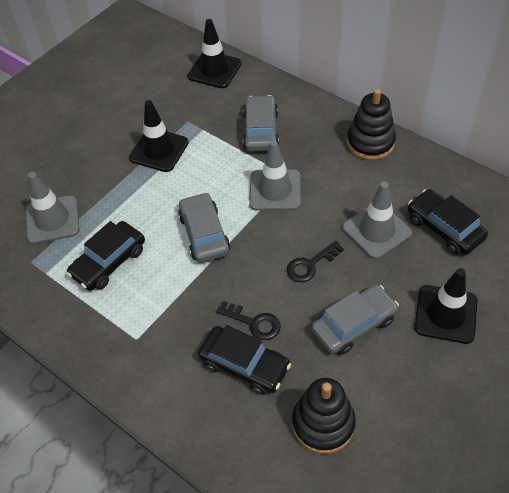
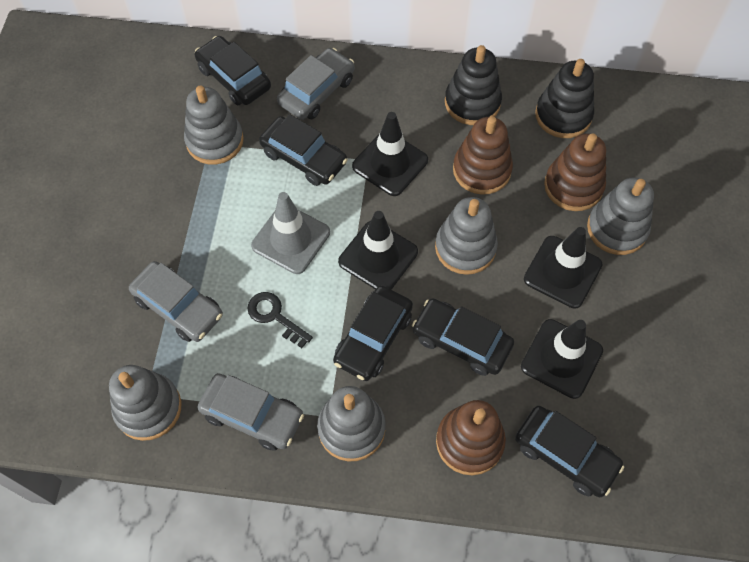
black car: [67,221,145,291] [198,325,291,395] [408,189,488,255] = 3 -> [195,36,271,105] [259,114,348,186] [333,286,413,381] [412,298,514,376] [515,406,624,497] = 5
black key: [216,301,281,340] [287,241,344,282] = 2 -> [247,292,313,348] = 1
black traffic cone: [129,100,189,172] [188,19,241,88] [414,268,478,344] = 3 -> [338,211,418,290] [352,112,428,196] [521,319,603,399] [524,227,602,309] = 4
brown stacking toy: none = 0 -> [436,400,506,475] [453,116,513,195] [544,133,606,211] = 3
grey stacking toy: none = 0 -> [109,365,181,441] [184,86,244,165] [317,386,386,462] [435,197,498,275] [587,177,654,255] = 5
grey traffic cone: [26,172,79,244] [249,141,301,211] [342,181,412,259] = 3 -> [251,192,330,274] = 1

